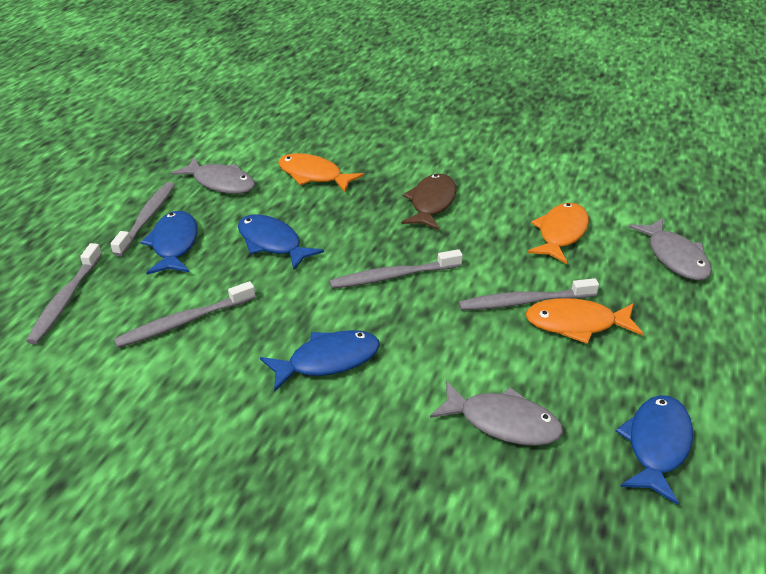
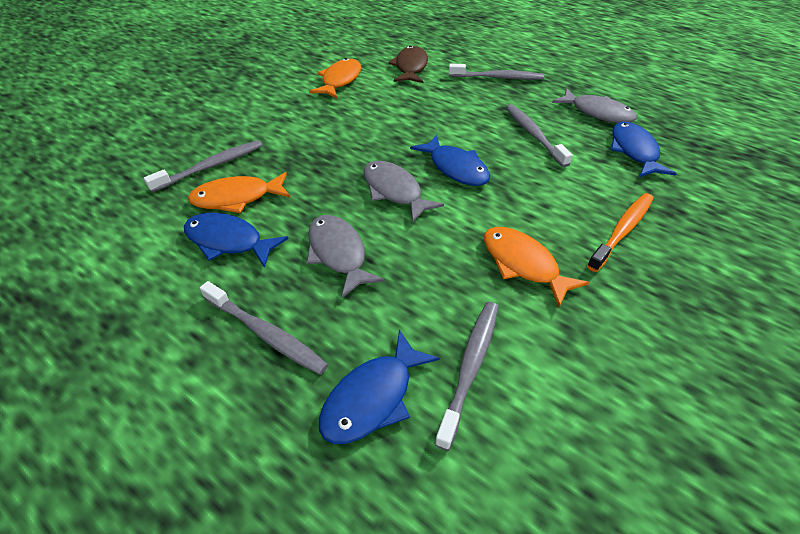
orange toothbrush: none = 0 -> [587,193,654,272] = 1

